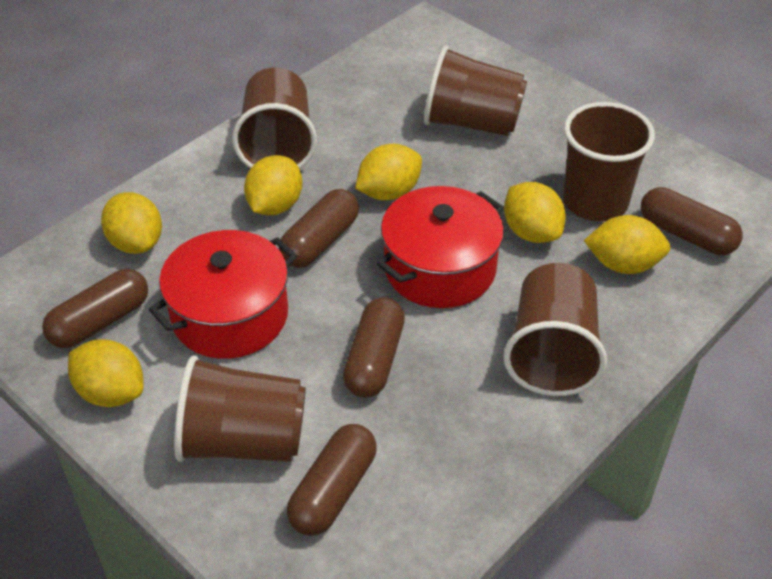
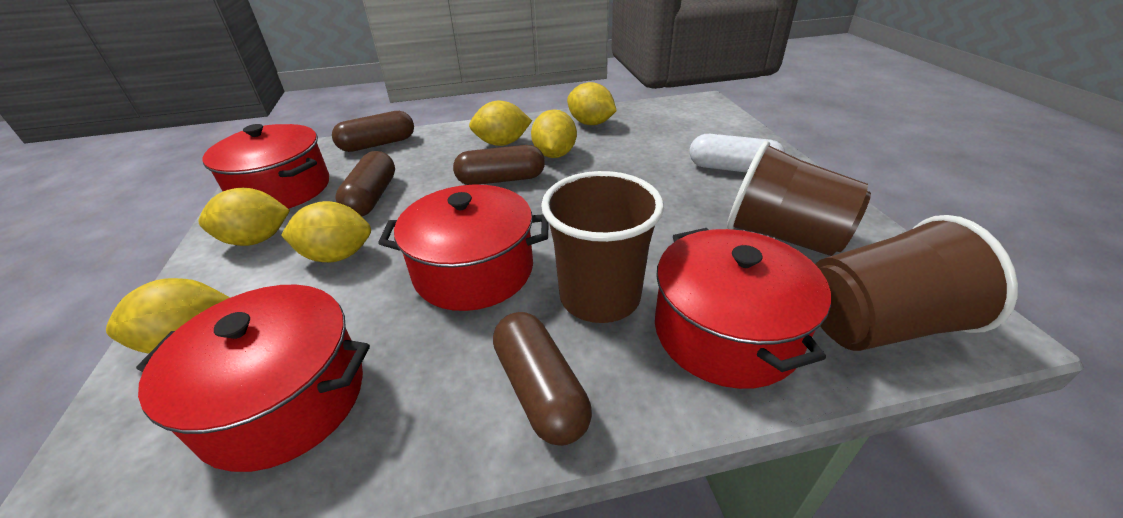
brown capsule: [42,269,148,348] [279,189,359,268] [287,424,377,536] [343,297,405,398] [641,187,743,255] = 5 -> [332,111,414,152] [335,151,395,216] [453,145,545,185] [493,312,592,446] = 4
brown cup: [174,356,306,462] [232,67,317,169] [424,46,527,136] [503,263,607,396] [563,102,655,222] = 5 -> [541,171,664,323] [727,141,871,256] [815,215,1018,351] = 3
red pot: [149,230,297,359] [377,186,504,308] = 2 -> [136,285,370,472] [203,124,329,209] [378,185,548,311] [655,228,831,389] = 4
white capsule: none = 0 -> [690,134,785,173] = 1

